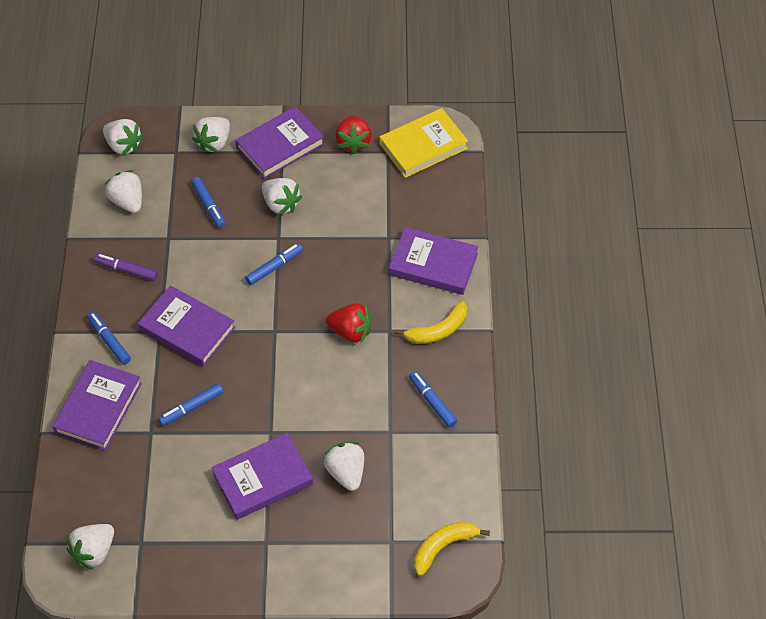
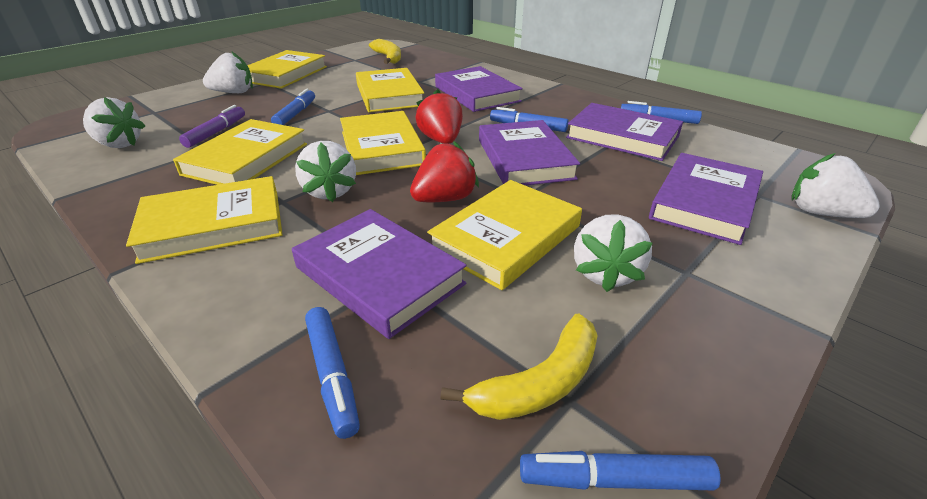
white strawberry: [67,524,114,570] [103,119,143,155] [105,170,142,213] [192,117,230,153] [262,178,302,215] [324,442,364,491] = 6 -> [83,97,145,148] [203,51,253,93] [295,141,356,202] [574,214,653,292] [792,153,880,218] = 5
yellow book: [380,108,468,178] = 1 -> [126,176,282,264] [173,119,307,185] [247,50,327,89] [340,111,426,175] [356,68,424,112] [427,180,582,290] = 6

